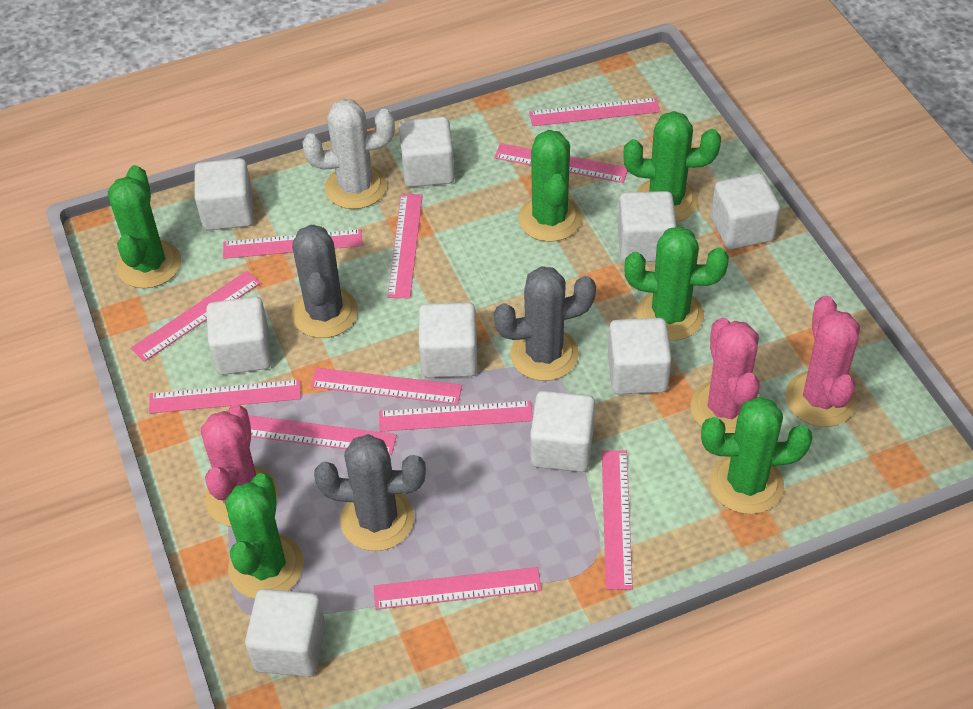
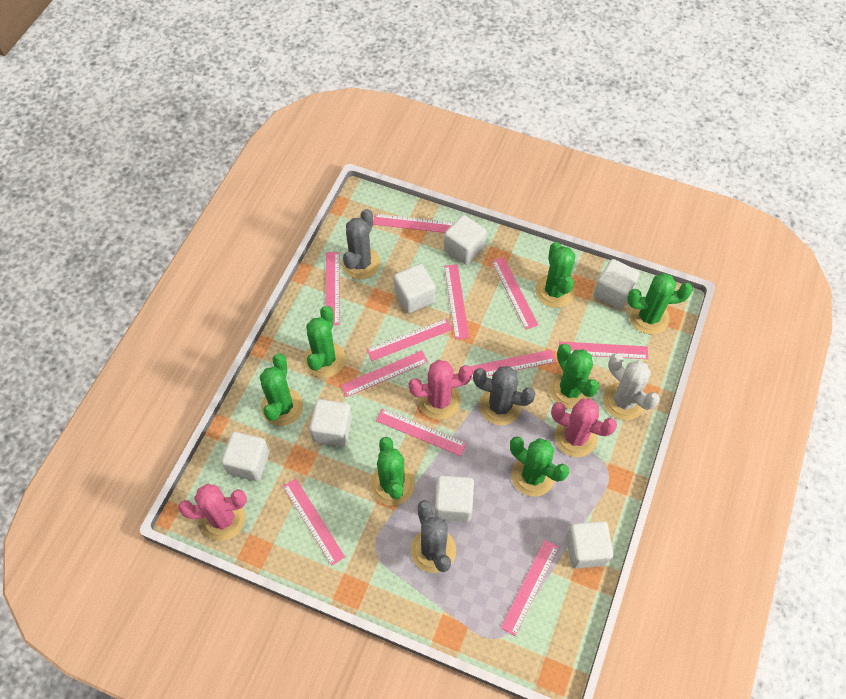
green cactus: [108,165,181,289] [225,473,304,599] [518,130,582,242] [624,111,721,222] [624,226,729,341] [701,397,813,514] = 6 -> [260,353,303,426] [304,306,346,378] [371,437,415,506] [510,436,569,497] [535,242,575,308] [550,344,599,409] [627,273,693,334] = 7
white cube: [194,158,253,231] [206,297,271,375] [245,589,325,677] [399,117,455,187] [419,302,478,378] [530,391,595,472] [608,318,672,394] [618,191,677,262] [711,173,780,250] = 9 -> [221,432,270,481] [309,399,352,446] [394,264,435,313] [435,475,474,522] [444,215,487,265] [566,521,613,569] [594,259,640,309] = 7

